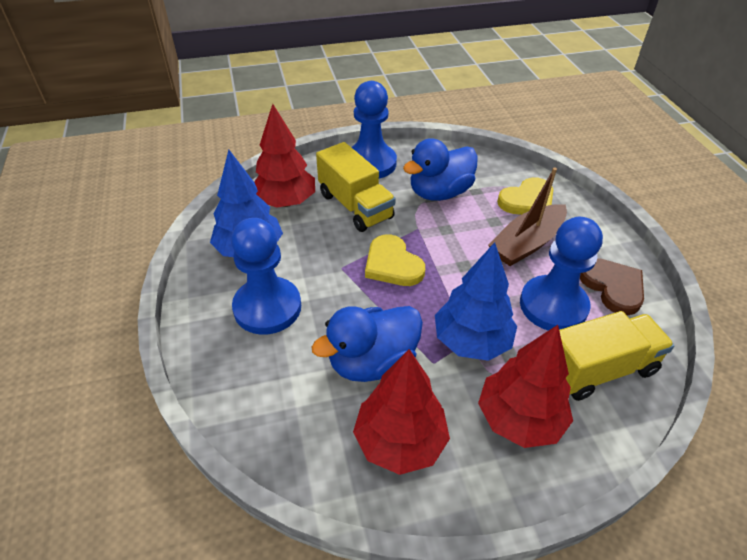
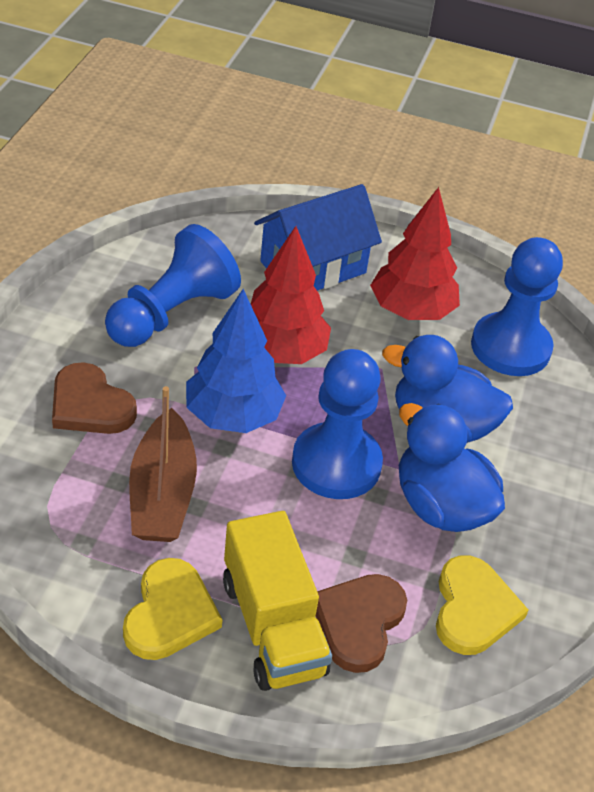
blue house: none = 0 -> [254,184,382,291] = 1
blue tree: [210,150,283,257] [435,242,517,361] = 2 -> [186,289,286,433] = 1
brown heart: [580,258,644,315] = 1 -> [52,362,137,434] [316,574,407,673] = 2
red tree: [254,104,315,208] [353,349,450,475] [478,325,573,448] = 3 -> [251,226,331,364] [370,187,460,320] = 2
yellow truck: [316,142,396,232] [559,311,675,401] = 2 -> [223,511,332,691] = 1

